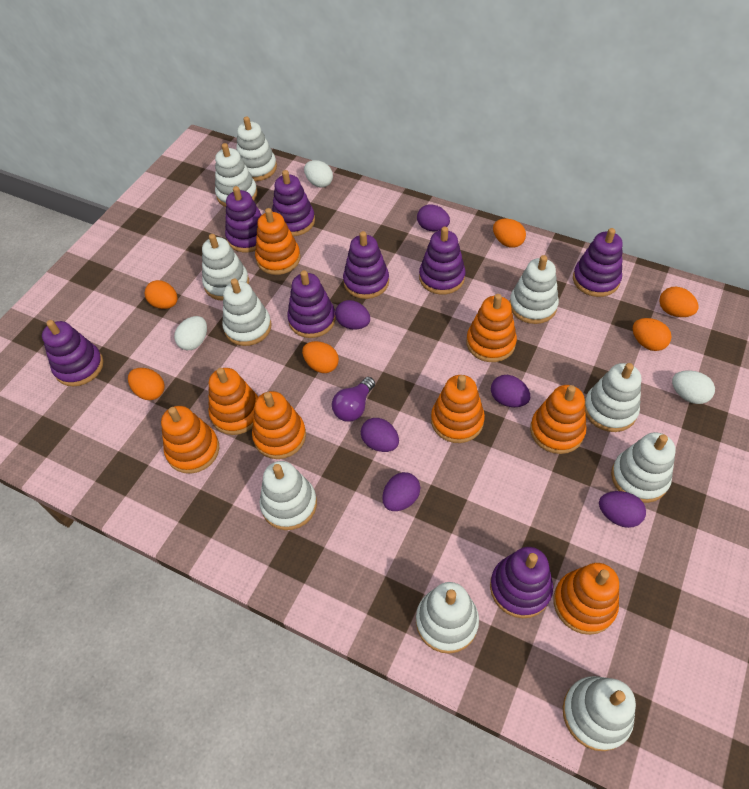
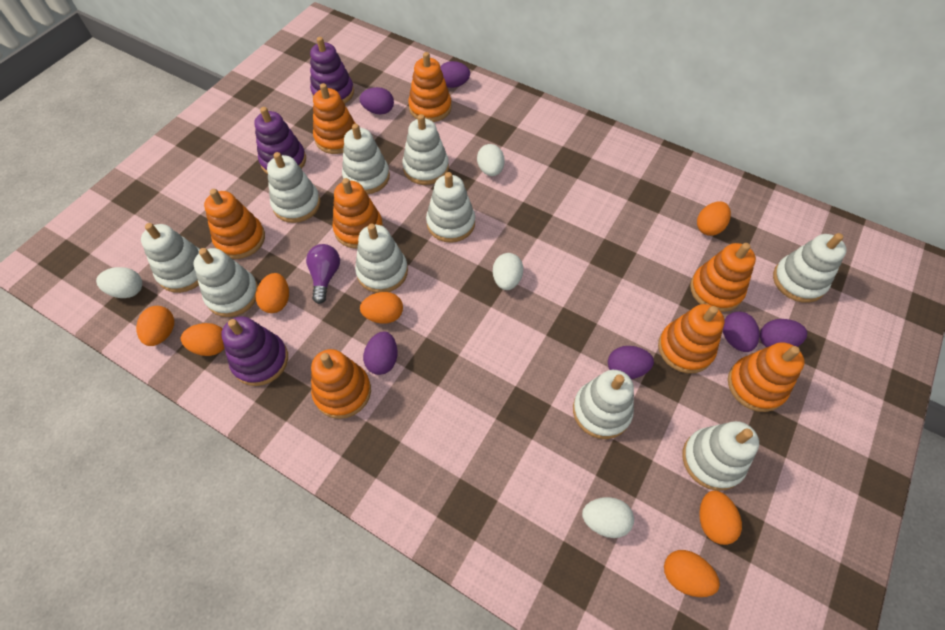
orange egg: [128,368,164,400] [145,280,178,309] [302,341,339,373] [493,218,526,248] [633,318,672,351] [659,287,698,317] = 6 -> [136,306,174,346] [181,323,225,356] [256,273,289,313] [360,292,403,324] [664,550,720,597] [697,201,731,236] [699,491,742,545] = 7
purple stacking toy: [42,320,103,386] [225,186,262,252] [272,170,315,236] [287,270,336,338] [343,231,389,299] [419,227,466,294] [490,547,553,618] [573,228,623,297] = 8 -> [221,316,288,386] [254,107,306,174] [310,37,354,104] = 3
white egg: [174,316,207,350] [304,160,333,187] [672,370,715,404] = 3 -> [96,267,142,298] [477,144,505,176] [493,253,523,290] [582,497,634,538] = 4

